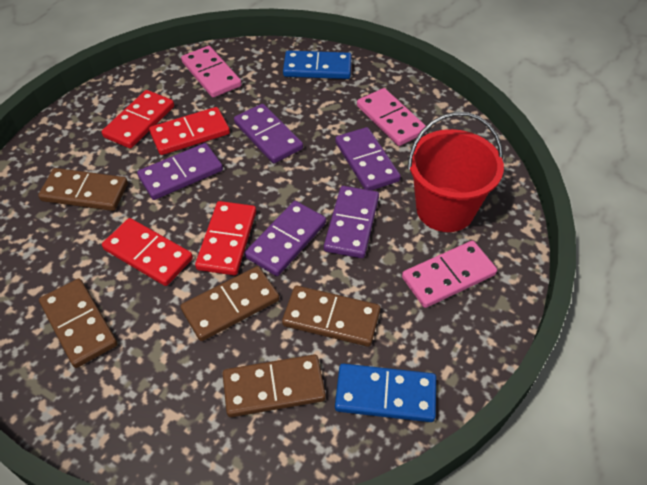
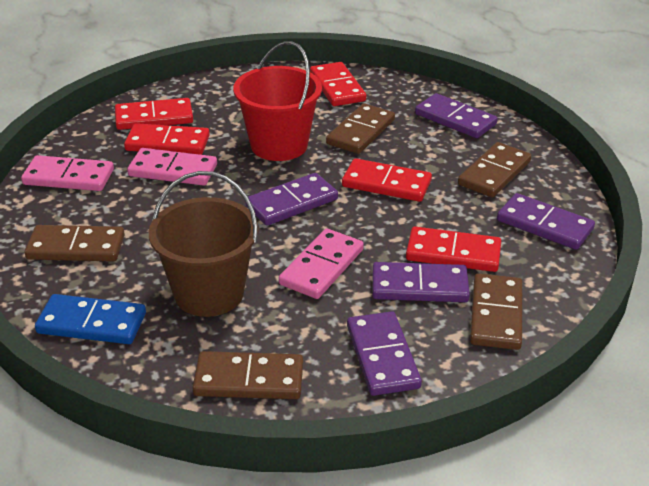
blue domino: [283,50,352,79] [335,363,436,422] = 2 -> [35,294,146,344] = 1
brown bucket: none = 0 -> [148,171,259,317] = 1
red domino: [102,90,174,149] [102,218,193,286] [149,107,230,155] [195,201,256,275] = 4 -> [115,98,193,130] [124,123,210,155] [310,62,366,106] [342,158,432,202] [406,226,501,272] = 5

